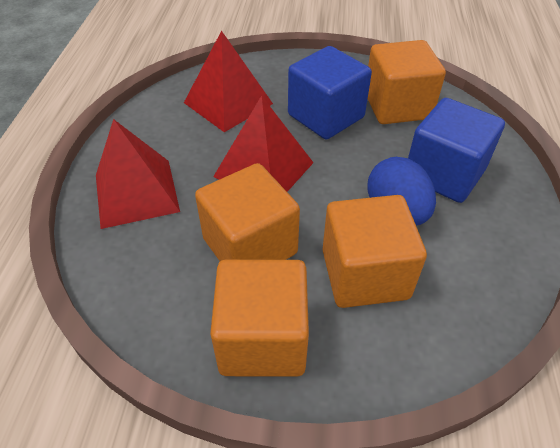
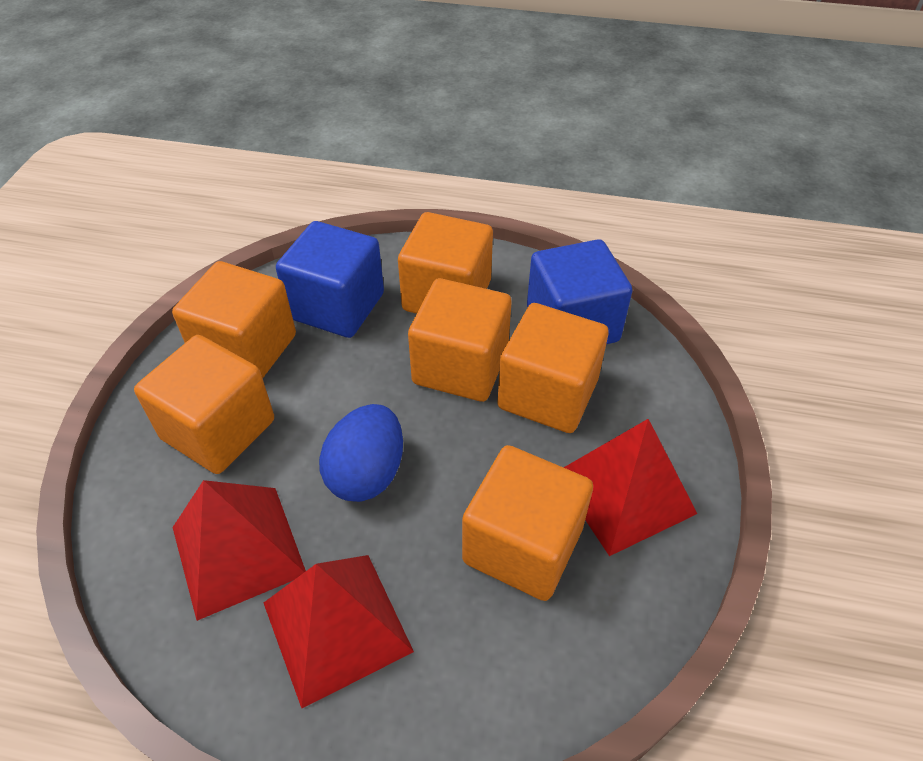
orange cube: [195,163,300,261] [210,260,309,377] [322,195,427,308] [368,40,446,124] = 4 -> [134,335,274,474] [172,261,296,378] [398,212,493,314] [408,278,512,402] [462,445,593,601] [497,303,609,433] = 6

